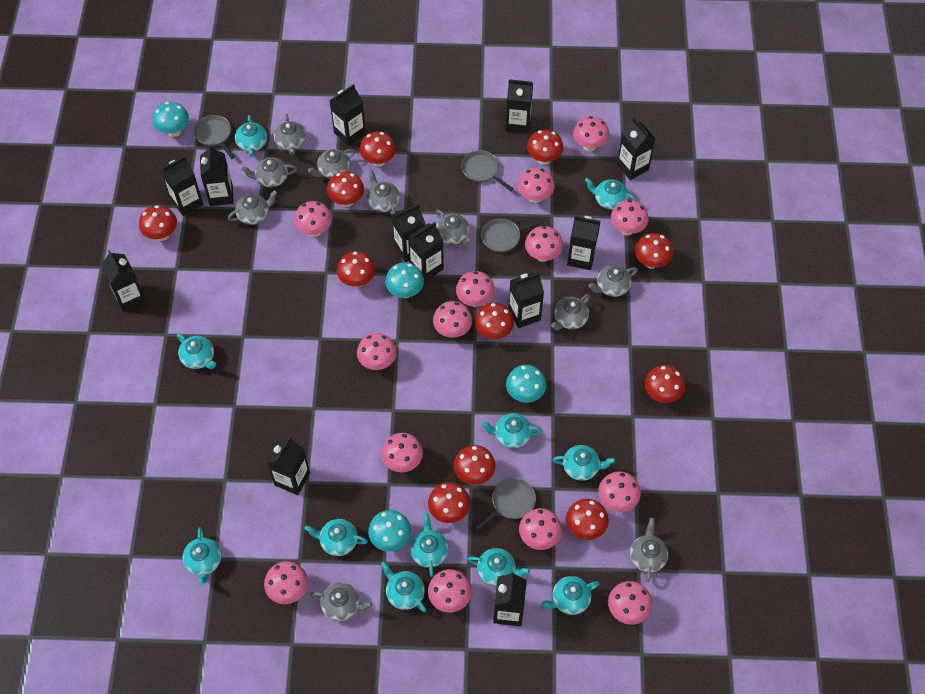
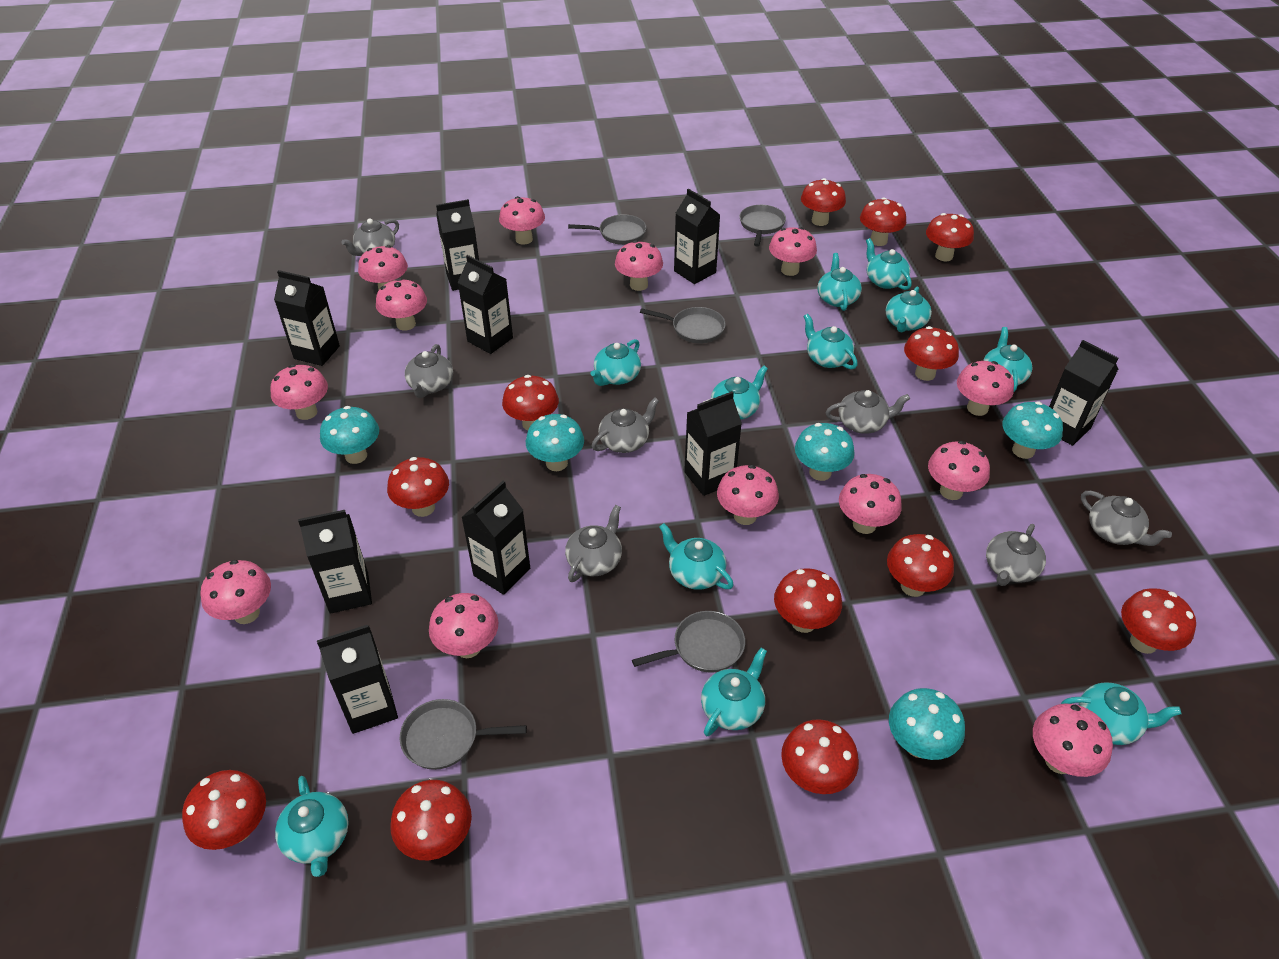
black carton: [101,250,146,312] [161,156,204,216] [200,145,234,206] [267,436,310,495] [329,84,366,146] [392,204,425,262] [408,222,444,282] [493,572,527,626] [506,79,533,134] [508,272,544,328] [567,216,601,270] [617,118,656,180] = 12 -> [274,270,340,366] [298,510,372,614] [317,625,398,734] [436,199,479,291] [457,255,513,354] [461,481,530,595] [674,189,720,284] [684,391,742,496] [1049,340,1118,446] = 9
grey pan: [194,115,235,159] [461,150,514,191] [475,478,536,531] [481,218,544,253] = 4 -> [400,699,527,770] [568,214,647,245] [632,611,745,673] [640,307,726,343] [740,205,786,247] = 5
grey teapot: [228,190,278,225] [241,157,297,187] [274,114,306,155] [308,149,355,179] [310,582,373,621] [367,169,400,214] [436,210,472,246] [551,294,590,330] [588,265,638,297] [630,518,668,582] = 10 -> [341,219,399,256] [405,344,453,398] [565,505,622,582] [592,398,659,453] [826,390,910,434] [986,524,1046,586] [1081,491,1172,546] = 7
pink mushroom: [264,561,308,604] [294,201,332,237] [357,333,397,370] [381,433,423,472] [428,569,472,612] [433,301,472,338] [456,271,495,307] [518,168,555,203] [519,508,562,550] [525,226,563,262] [573,116,610,151] [598,471,641,512] [608,581,652,625] [611,200,649,235] = 14 -> [200,560,271,624] [270,365,328,420] [358,245,408,290] [376,278,427,331] [429,593,498,658] [499,196,545,245] [615,240,663,291] [717,465,779,525] [769,227,817,276] [839,474,902,534] [928,441,990,500] [957,361,1014,416] [1033,704,1113,777] = 13
red mushroom: [139,205,177,241] [327,172,364,207] [337,251,375,287] [360,131,396,167] [428,482,470,523] [454,445,496,485] [475,303,514,339] [527,130,564,165] [566,499,609,540] [635,233,673,269] [645,365,685,403] = 11 -> [182,770,266,850] [387,457,449,517] [390,780,472,860] [502,375,559,430] [774,568,842,633] [781,719,859,794] [801,178,846,226] [860,198,906,246] [887,534,954,597] [904,326,959,381] [926,213,974,261] [1121,588,1196,654] = 12
turquoise mushroom: [153,102,189,137] [368,510,411,552] [385,262,424,298] [506,365,546,403] = 4 -> [320,406,379,464] [526,414,584,471] [795,423,855,481] [889,688,965,760] [1003,402,1063,459] = 5

